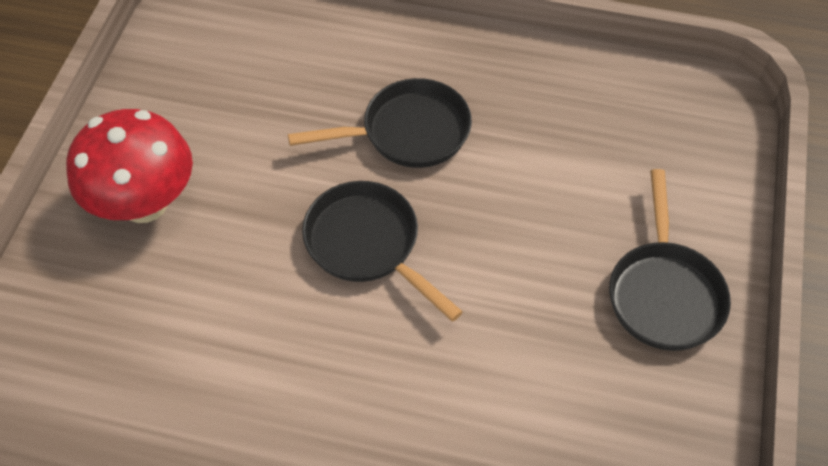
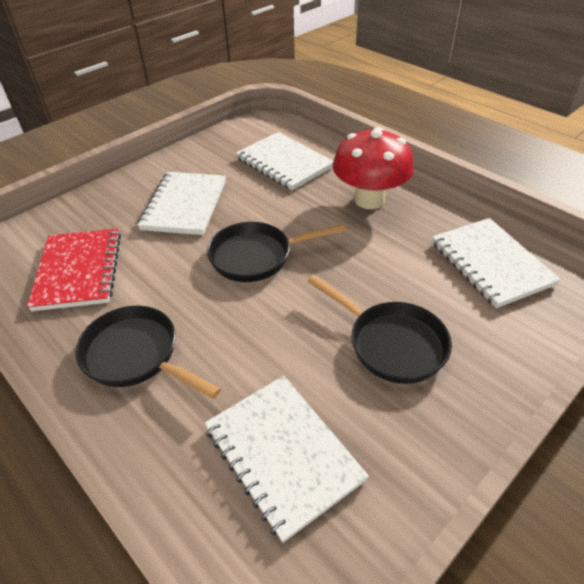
red notebook: none = 0 -> [27,228,121,311] = 1
white notebook: none = 0 -> [138,172,226,235] [205,376,369,543] [236,132,333,190] [432,218,561,308] = 4

